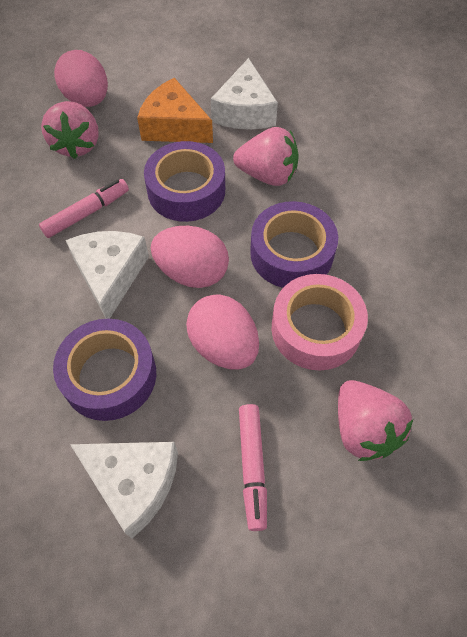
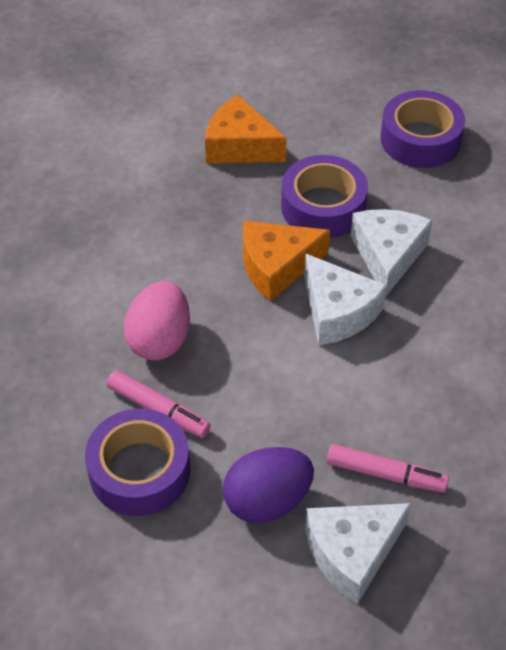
orange cheese: [137,78,213,143] = 1 -> [205,95,287,163] [243,221,330,301] = 2
pink egg: [54,50,108,107] [151,226,229,288] [186,295,259,370] = 3 -> [124,281,190,361] = 1
pink strawberry: [41,101,99,159] [233,127,299,186] [338,380,413,461] = 3 -> none = 0
pink tape: [272,274,368,370] = 1 -> none = 0
purple egg: none = 0 -> [223,447,314,523] = 1

